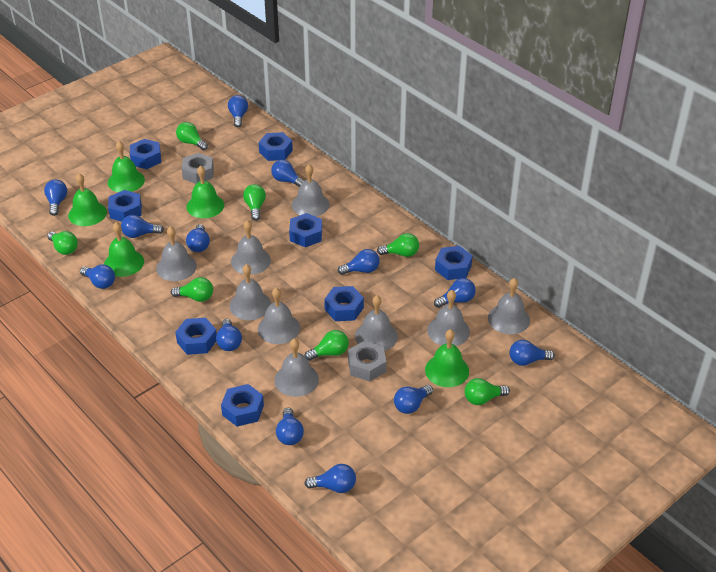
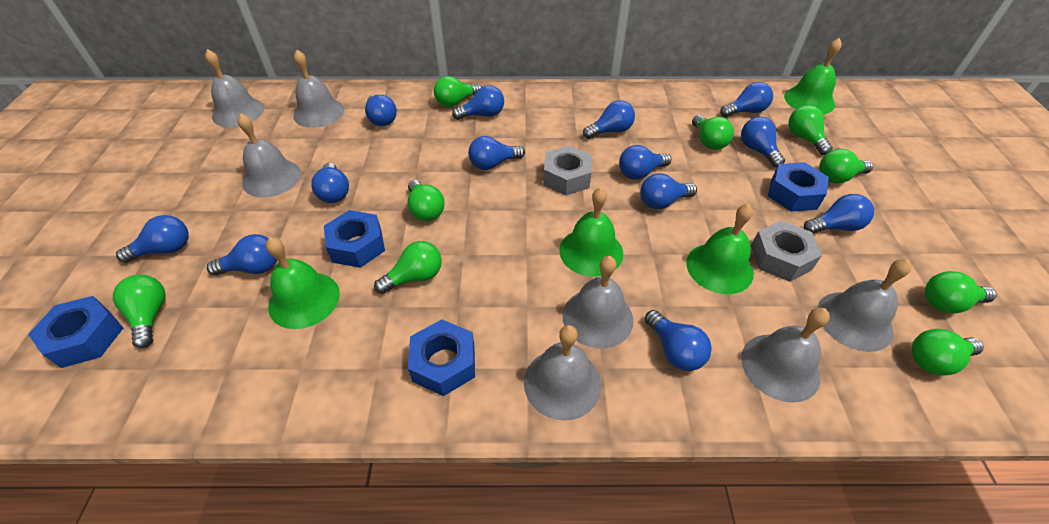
blue nut: [108,190,142,222] [130,139,161,169] [175,318,217,355] [221,384,264,427] [258,132,293,161] [289,213,322,247] [324,286,364,321] [435,246,473,280] = 8 -> [28,296,123,368] [324,210,385,268] [408,319,475,396] [768,162,829,212] = 4
green bell: [68,173,107,226] [104,222,144,277] [108,141,145,192] [186,165,224,218] [425,329,469,387] = 5 -> [266,237,340,329] [559,187,623,277] [686,204,754,294] [784,38,842,114] = 4
green light bulb: [47,231,78,255] [171,277,213,302] [176,122,208,150] [243,184,266,221] [304,330,349,361] [377,233,419,257] [465,378,510,405] = 7 -> [113,275,166,348] [374,241,442,294] [408,180,445,221] [434,76,482,107] [692,115,734,150] [788,105,833,155] [819,149,873,183] [912,329,984,376] [925,271,997,314] = 9
grey bell: [156,226,197,281] [229,264,271,320] [231,220,271,275] [258,287,300,344] [274,338,319,397] [292,164,329,216] [355,295,398,351] [427,290,470,346] [488,278,530,334] = 9 -> [205,49,264,127] [237,113,301,198] [293,50,344,128] [524,325,601,421] [563,256,634,348] [741,308,830,403] [817,259,912,352] = 7

